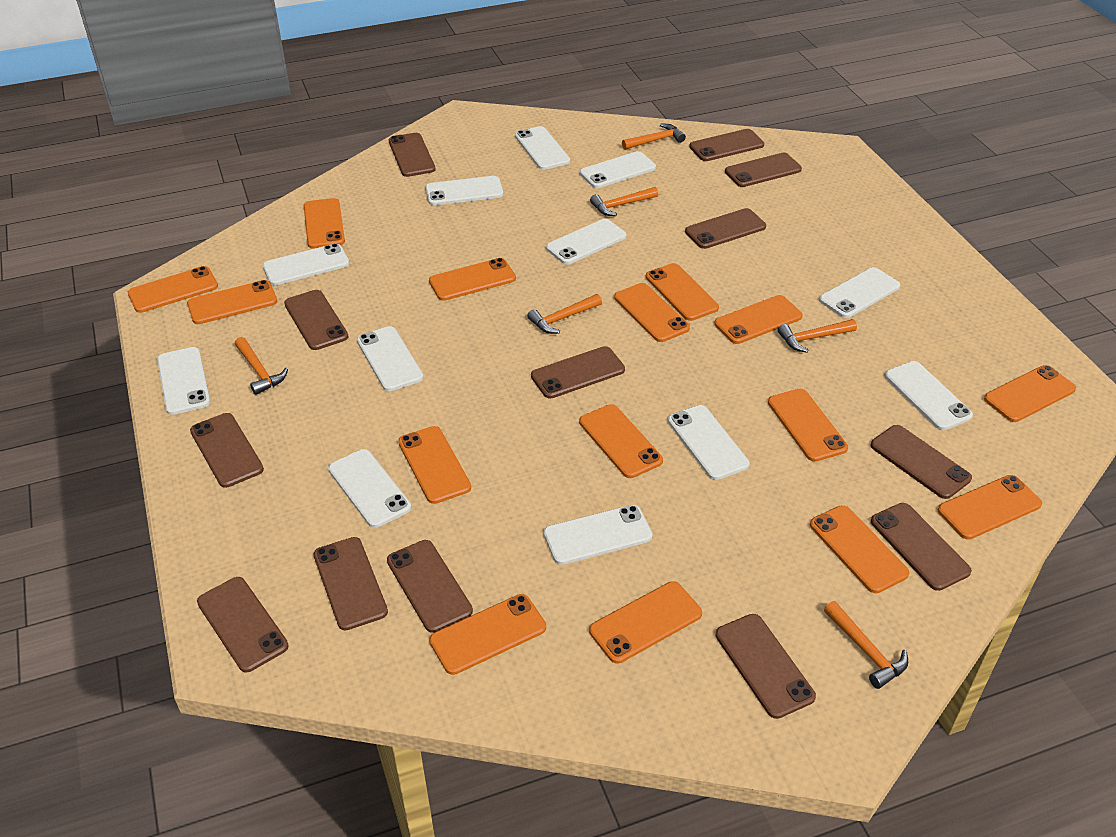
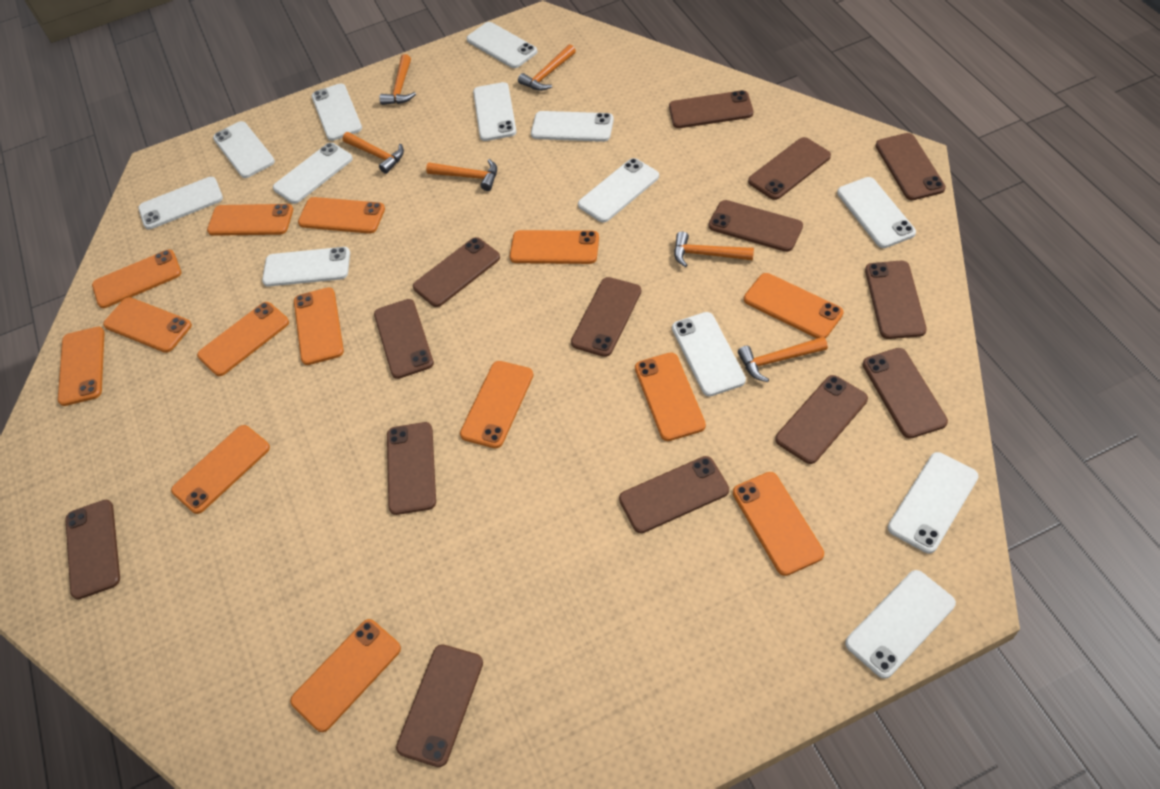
brown phone: [190,413,264,488] [197,577,289,672] [284,290,348,350] [313,537,388,631] [387,540,473,633] [389,133,436,177] [531,346,625,399] [685,208,766,249] [689,129,764,161] [716,614,816,719] [725,153,802,187] [871,425,972,499] [871,503,972,591] = 13 -> [65,500,120,600] [374,299,434,379] [387,422,436,515] [396,644,483,767] [413,237,500,307] [571,277,641,357] [619,456,729,533] [669,90,753,128] [709,200,803,252] [748,137,831,200] [775,375,868,464] [863,348,948,439] [865,261,927,339] [876,133,946,200] = 14
orange phone: [128,266,218,313] [187,280,277,324] [304,198,345,249] [398,426,471,504] [429,258,516,301] [429,594,546,675] [579,404,663,478] [589,581,702,664] [614,283,690,342] [646,263,719,321] [714,295,803,344] [768,389,848,462] [810,505,909,593] [938,475,1042,540] [984,365,1076,422] = 15 -> [58,327,105,406] [92,250,181,308] [103,297,192,353] [171,425,270,514] [197,302,289,376] [207,204,293,236] [290,619,401,732] [294,287,344,365] [298,197,385,234] [460,361,534,448] [510,230,599,264] [635,352,706,441] [733,472,824,576] [744,273,844,339] = 14
white phone: [157,347,210,415] [263,243,349,285] [328,449,411,528] [357,326,424,391] [425,176,503,205] [515,126,570,170] [544,505,653,565] [546,219,626,265] [580,151,656,188] [668,405,750,480] [819,267,900,318] [885,361,973,430] = 12 -> [138,177,223,229] [213,121,275,178] [262,247,350,286] [273,143,353,204] [312,84,362,141] [467,22,537,68] [473,82,517,141] [531,111,614,142] [578,158,659,222] [672,312,746,396] [837,177,916,248] [845,570,956,679] [888,452,979,553] = 13

